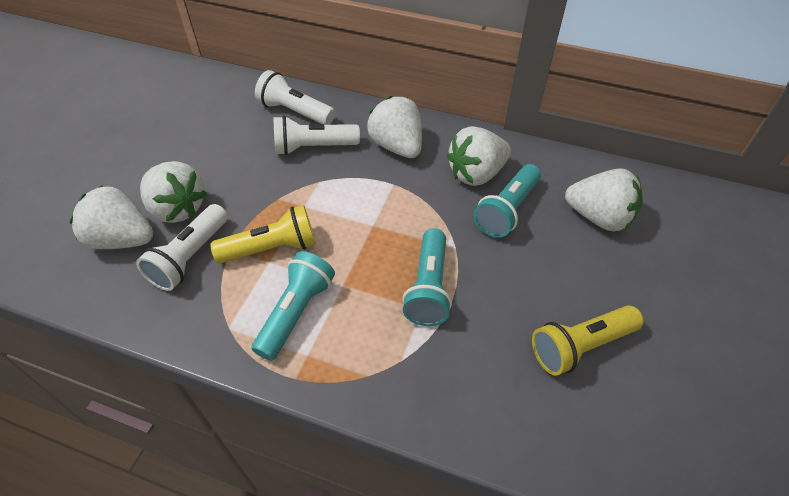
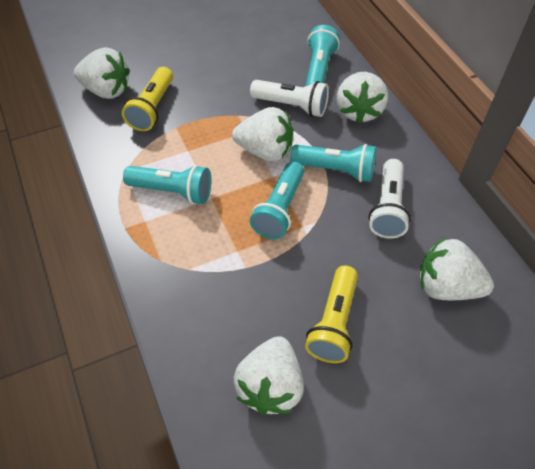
turquoise flashlight: [252,251,335,361] [402,228,452,326] [474,164,541,238] = 3 -> [123,165,211,204] [250,161,304,239] [290,144,376,182] [305,25,340,86] = 4
white flashlight: [136,204,228,291] [255,70,335,125] [274,116,360,155] = 3 -> [250,80,329,117] [369,159,411,239] = 2

